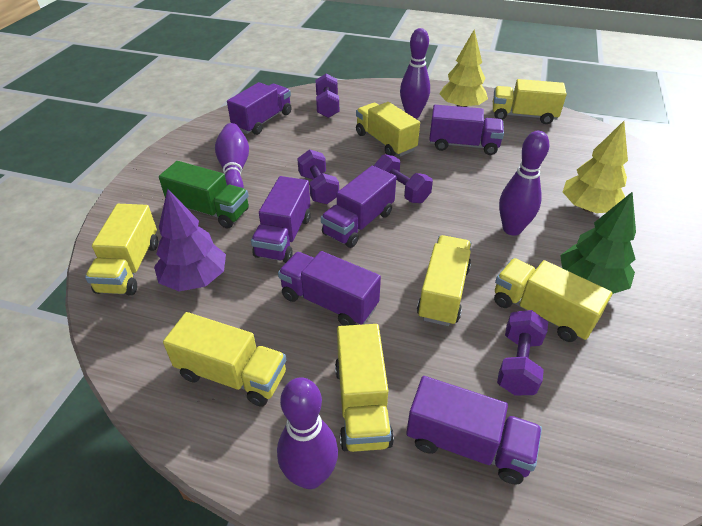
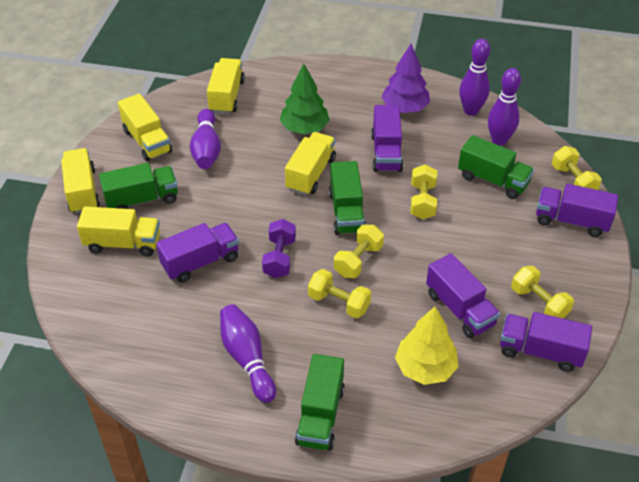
green truck: [159,161,249,229] = 1 -> [99,163,178,209] [295,354,345,451] [329,161,366,235] [458,135,534,199] = 4
purple dumbbell: [297,149,339,204] [316,74,339,118] [374,154,433,203] [497,310,548,395] = 4 -> [262,219,296,278] = 1
purple truck: [227,82,292,135] [251,176,311,263] [278,251,381,326] [321,166,396,248] [406,376,542,485] [429,105,504,155] = 6 -> [156,223,239,283] [371,105,403,172] [426,253,500,338] [500,312,592,372] [536,184,618,237] = 5
yellow dumbbell: none = 0 -> [308,269,371,318] [334,225,384,278] [410,164,437,220] [511,266,574,319] [552,146,602,190] = 5
yellow tree: [439,30,488,107] [563,121,628,213] = 2 -> [395,306,459,385] = 1
yellow truck: [85,204,158,296] [163,312,286,407] [335,324,394,452] [356,102,420,157] [417,235,471,326] [493,79,567,124] [494,258,612,342] = 7 -> [61,148,100,214] [77,206,160,257] [118,94,172,161] [207,58,245,114] [285,132,336,195] = 5

